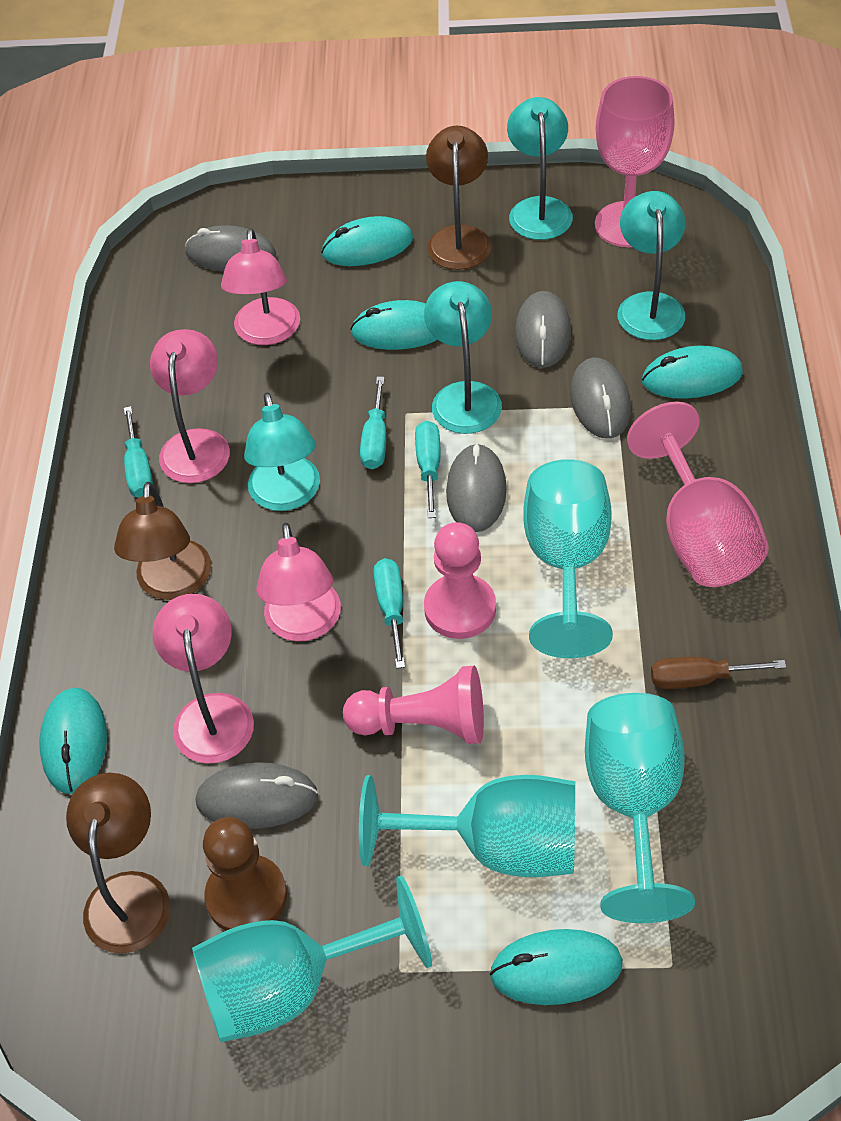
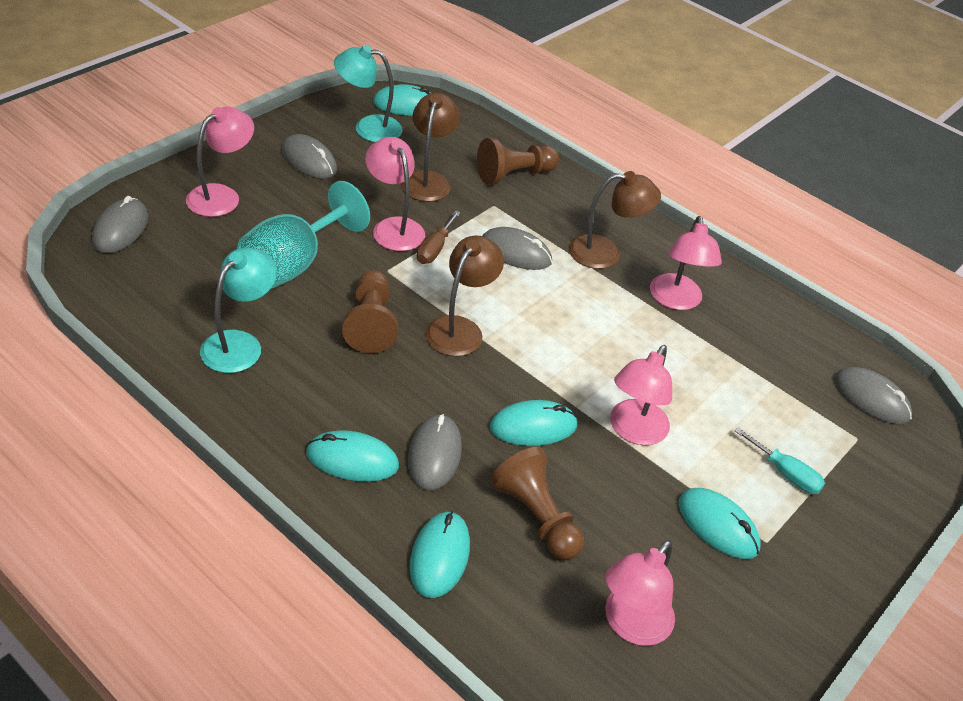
brown pawn: [203,817,287,931] = 1 -> [342,270,398,353] [477,138,559,184] [490,447,584,560] = 3
pink goblet: [595,76,675,247] [627,402,769,587] = 2 -> none = 0
pink lamp: [150,329,230,483] [153,594,254,764] [221,228,300,345] [256,523,341,641] = 4 -> [186,107,254,217] [365,137,425,251] [605,540,675,646] [610,345,672,445] [650,216,722,310] = 5
pink pawn: [343,666,484,744] [424,522,496,639] = 2 -> none = 0
turquoise goblet: [192,876,432,1042] [359,775,575,877] [524,459,613,658] [585,693,695,923] = 4 -> [237,181,370,288] = 1
turquoise lamp: [244,392,320,511] [424,281,502,434] [507,97,573,240] [618,191,685,340] = 4 -> [200,247,277,373] [334,45,403,142] = 2
turquoise screwdriver: [124,406,153,498] [360,377,386,469] [373,558,405,669] [415,421,441,518] = 4 -> [734,427,825,494] = 1

